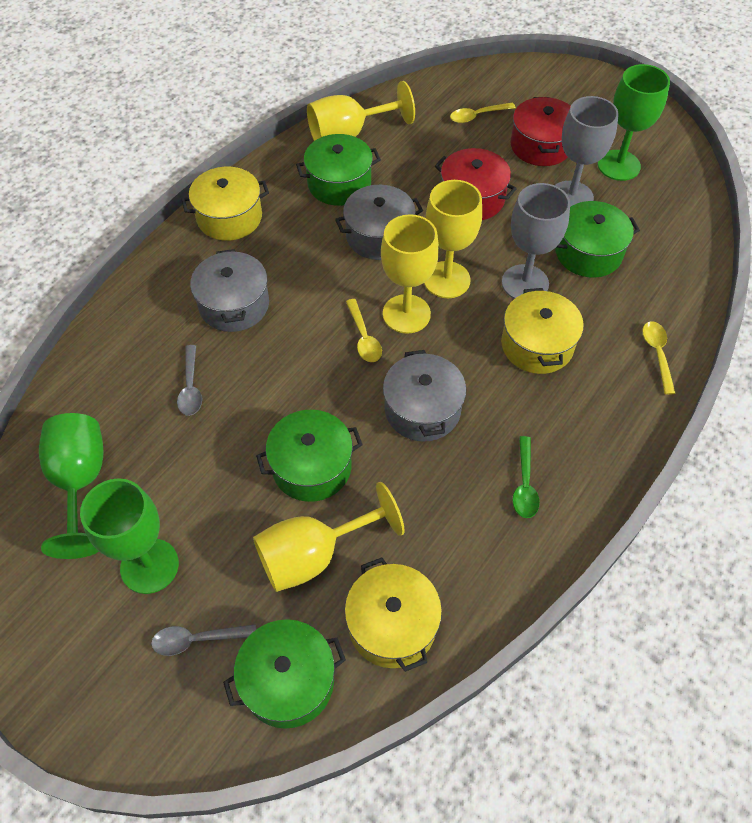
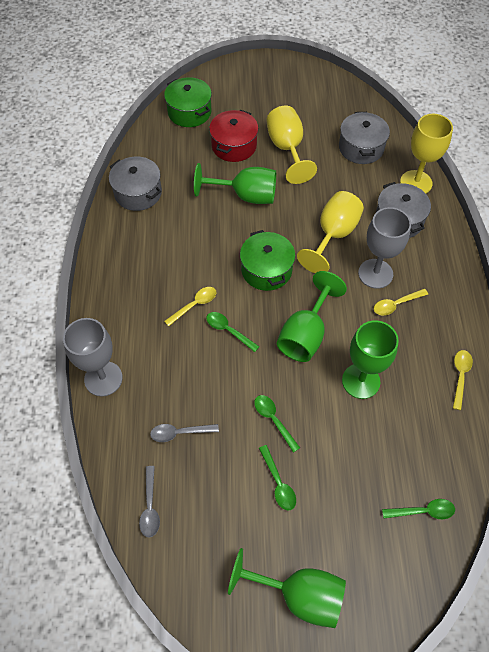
green goblet: [39,413,103,559] [80,478,179,594] [597,64,670,181] = 3 -> [194,163,276,204] [228,548,346,628] [277,271,347,362] [342,320,399,399] = 4
green pot: [223,619,346,729] [256,410,363,502] [296,134,381,206] [555,201,640,278] = 4 -> [164,77,212,127] [240,230,295,291] = 2
green spoon: [513,436,540,518] = 1 -> [206,312,259,352] [254,395,300,453] [259,445,296,511] [382,499,455,519] = 4
red pot: [435,148,517,220] [511,97,571,166] = 2 -> [209,110,258,162] = 1
yellow goblet: [253,482,405,592] [307,81,415,141] [381,214,439,334] [424,180,482,298] = 4 -> [266,106,317,184] [297,191,364,273] [400,114,453,193] = 3
yellow pot: [181,167,269,241] [345,557,442,672] [501,288,584,374] = 3 -> none = 0

